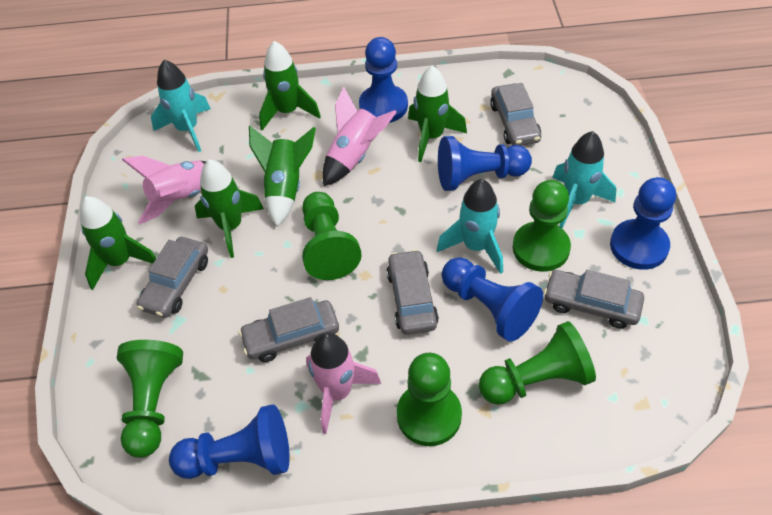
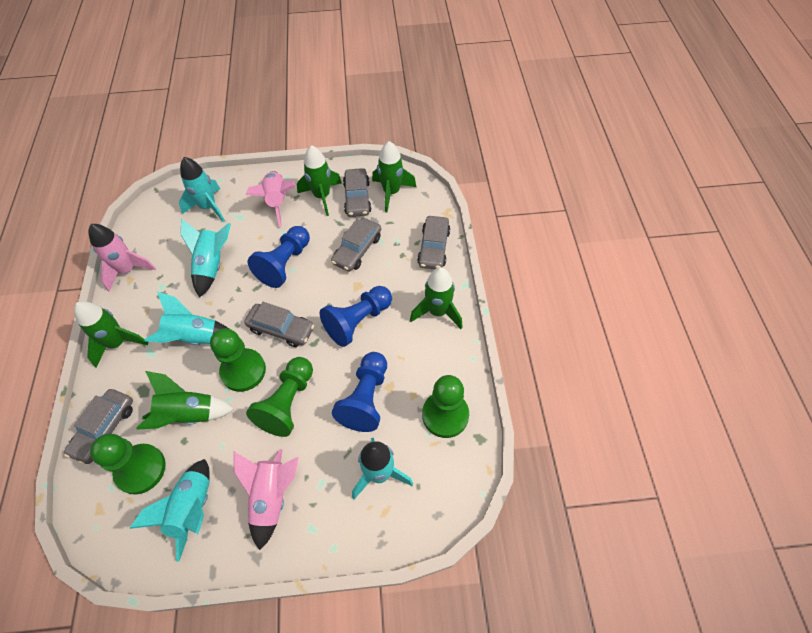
blue pawn: [169,404,290,479] [359,37,408,123] [438,136,532,191] [442,257,543,342] [610,177,676,270] = 5 -> [248,226,310,288] [320,286,392,347] [332,352,387,432] = 3
green pawn: [117,340,183,458] [302,192,362,280] [397,353,462,446] [479,321,596,405] [513,180,571,272] = 5 -> [90,434,166,495] [210,328,266,392] [246,357,313,437] [422,375,469,438] = 4
turquoise rocket: [151,60,211,152] [437,179,503,274] [552,131,616,228] = 3 -> [129,459,210,562] [145,292,229,345] [179,157,225,222] [181,219,231,298] [352,438,413,499] = 5

